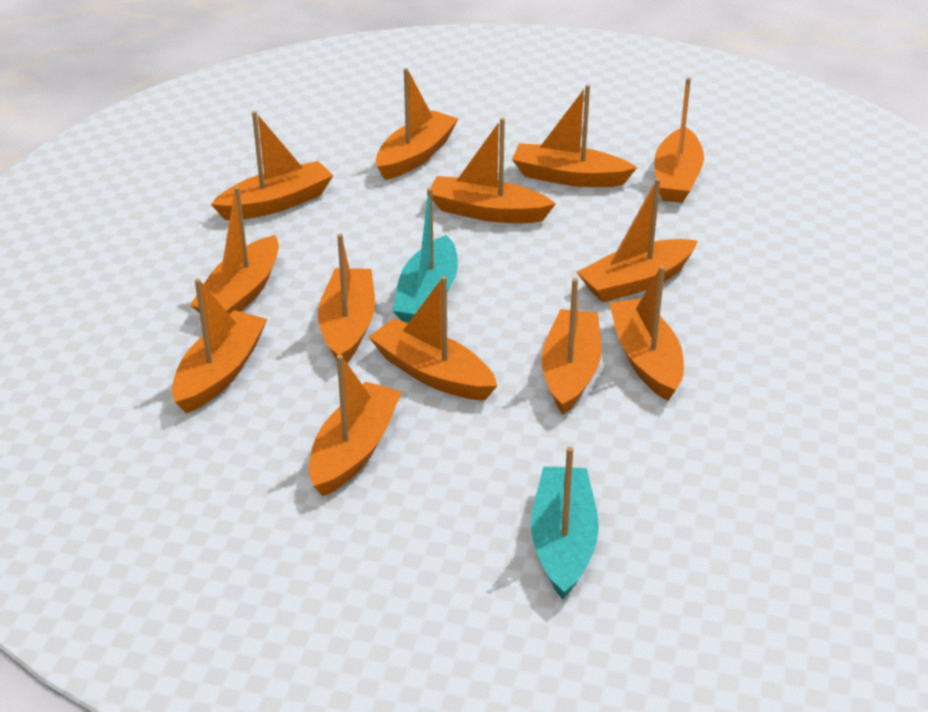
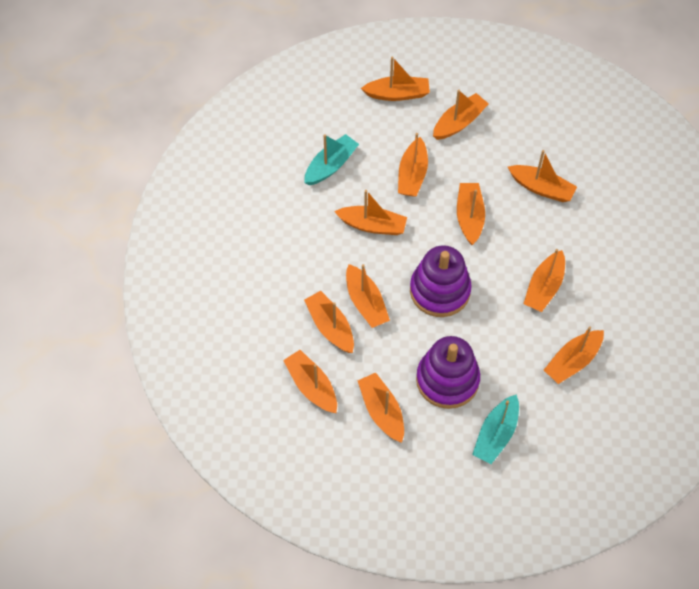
orange boat: [172,278,267,413] [190,186,279,314] [211,111,334,220] [309,355,402,496] [318,234,375,363] [369,276,497,400] [376,68,458,180] [430,118,556,223] [512,85,637,187] [542,278,601,415] [577,178,698,302] [609,266,684,401] [654,78,704,203] = 13 -> [283,350,337,413] [304,291,354,353] [334,190,407,235] [346,264,390,328] [358,373,404,443] [361,57,430,101] [398,133,428,197] [433,90,489,140] [457,183,485,245] [508,150,577,202] [524,249,565,312] [544,326,604,384] = 12
purple stacking toy: none = 0 -> [410,245,472,317] [416,336,480,409] = 2

